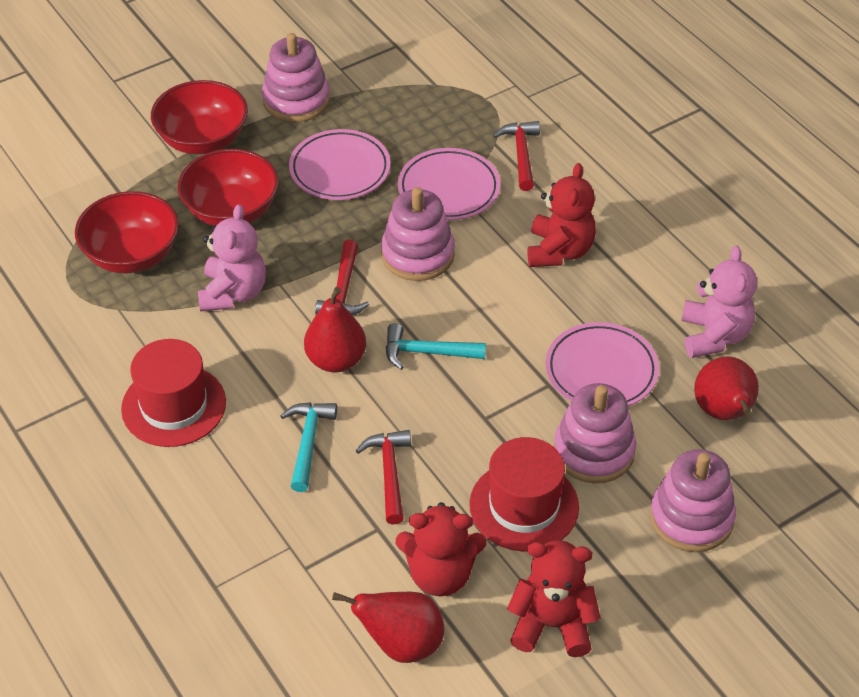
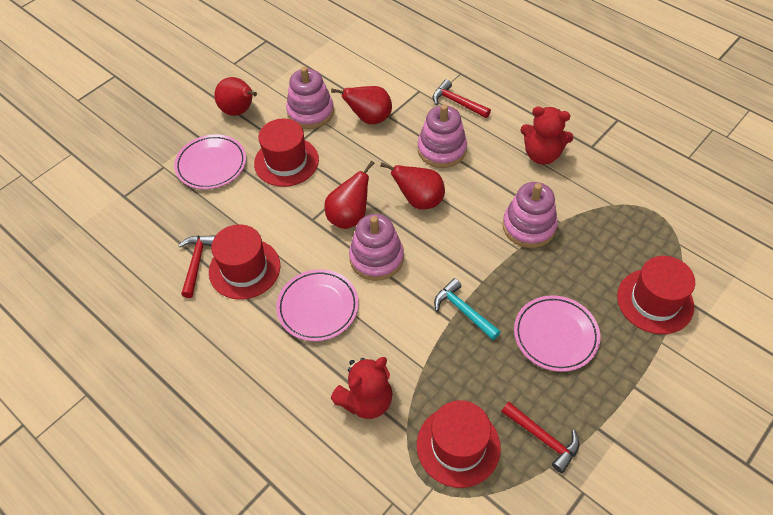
pink teddy bear: [198,204,266,311] [681,246,757,358] = 2 -> none = 0
red bowl: [75,191,179,273] [151,80,248,154] [177,149,279,226] = 3 -> none = 0
red hat: [121,339,226,447] [469,437,579,551] = 2 -> [209,224,280,300] [254,118,319,187] [417,400,501,488] [617,256,695,334] = 4
red pear: [304,287,366,372] [332,592,444,663] [694,356,759,420] = 3 -> [214,77,257,116] [324,161,375,229] [331,86,392,124] [380,162,445,209] = 4
red teddy bear: [396,502,486,596] [507,540,601,657] [528,163,596,267] = 3 -> [331,357,393,419] [520,106,574,165] = 2
turquoise hammer: [280,402,337,492] [386,323,486,370] = 2 -> [434,278,501,340] = 1

